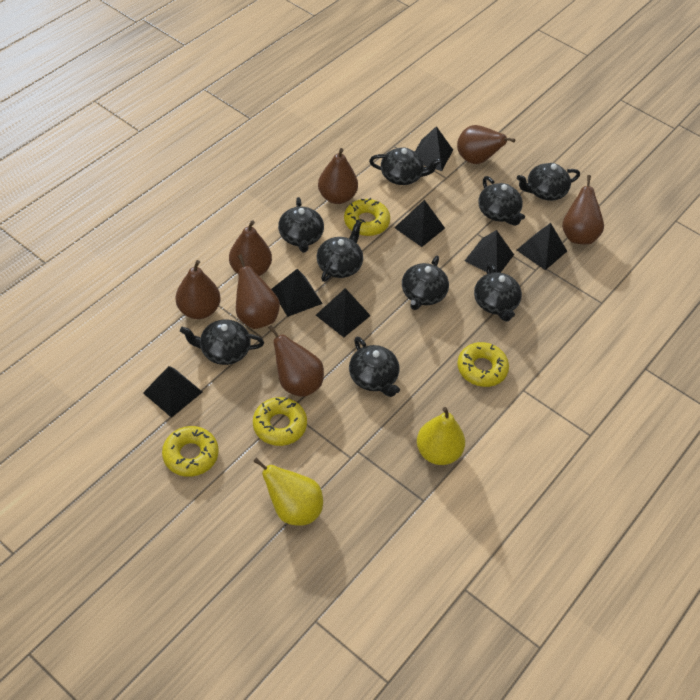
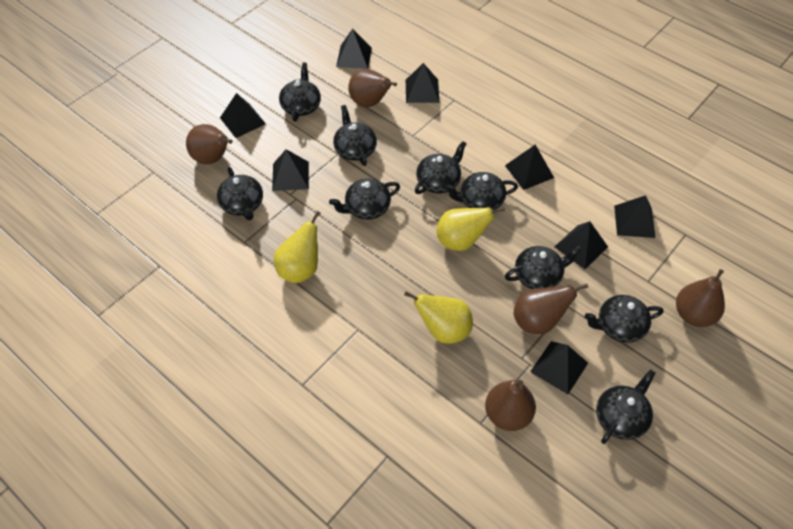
black pyramid: [143,366,202,418] [271,269,323,317] [316,288,371,337] [394,200,445,247] [415,126,453,171] [465,230,514,273] [517,223,567,270] = 7 -> [220,93,266,138] [272,149,309,191] [336,29,372,69] [406,63,440,103] [505,145,554,190] [530,341,588,395] [554,221,608,269] [614,195,656,238] = 8
brown pear: [176,260,220,319] [229,220,272,276] [236,254,280,329] [268,325,324,397] [318,148,358,204] [457,125,515,164] [562,175,604,245] = 7 -> [186,124,232,164] [348,69,397,107] [485,380,536,431] [514,284,588,334] [676,269,725,327] = 5
yellow donut: [162,426,219,477] [253,397,307,446] [344,198,390,236] [457,342,509,387] = 4 -> none = 0
yellow pear: [253,458,323,526] [417,407,465,465] = 2 -> [274,211,321,283] [404,291,473,344] [436,207,505,251] = 3

